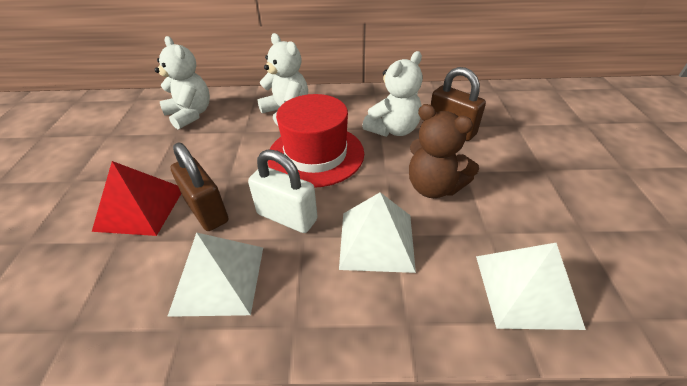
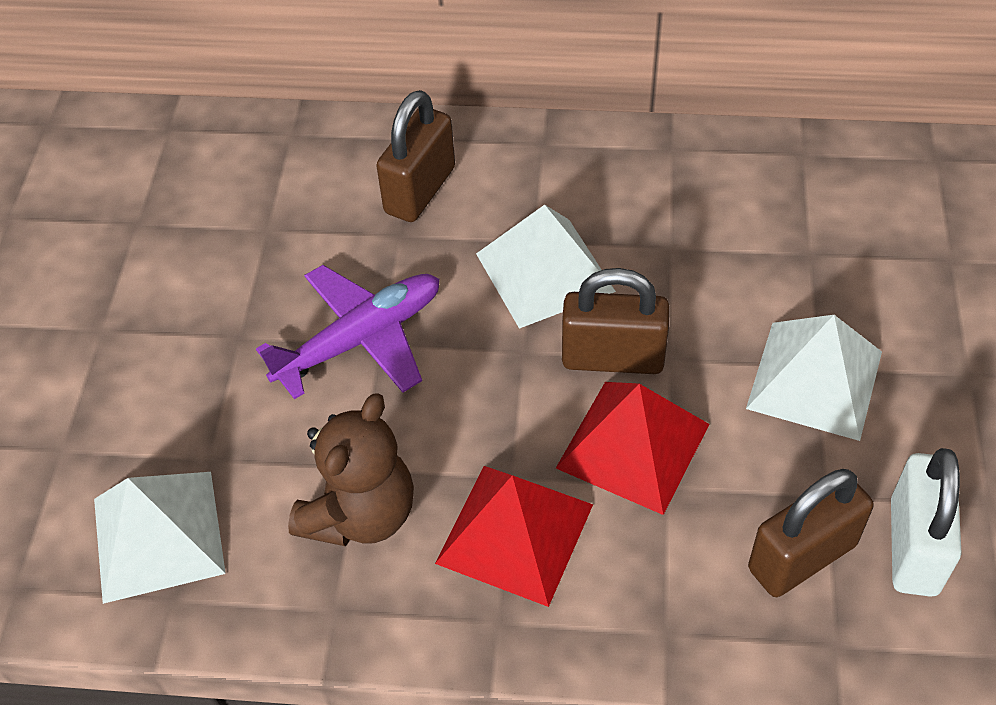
brown padlock: [170,142,228,231] [431,67,486,141] = 2 -> [376,90,455,222] [562,268,670,374] [748,469,874,597] = 3
purple plane: none = 0 -> [256,265,439,399] = 1
red hat: [268,94,364,188] = 1 -> none = 0
red pyramid: [92,161,181,236] = 1 -> [435,466,593,607] [556,382,709,515] = 2
white teddy bear: [154,36,210,130] [257,33,308,125] [362,51,423,137] = 3 -> none = 0

